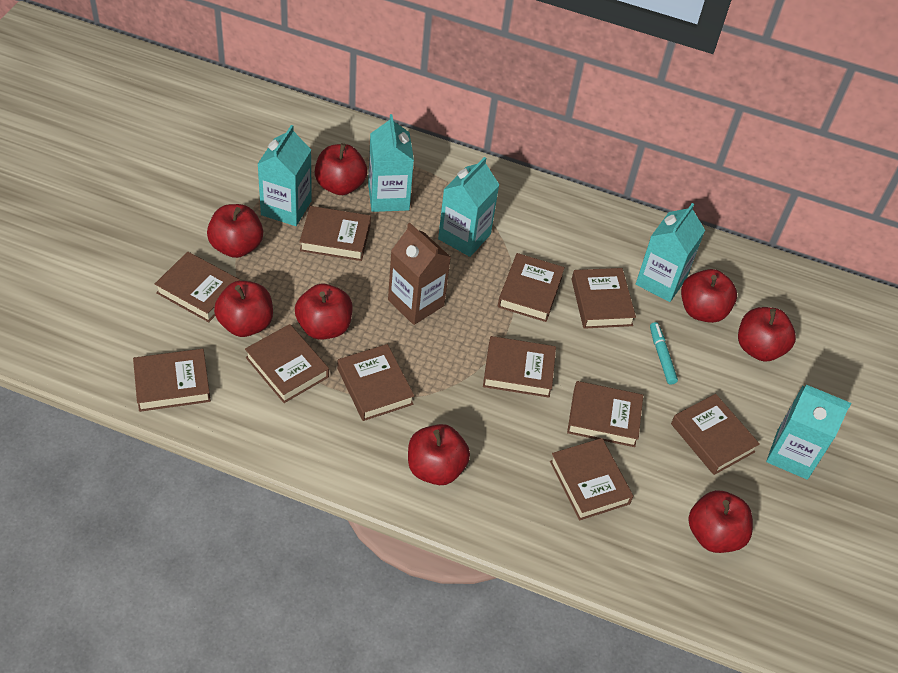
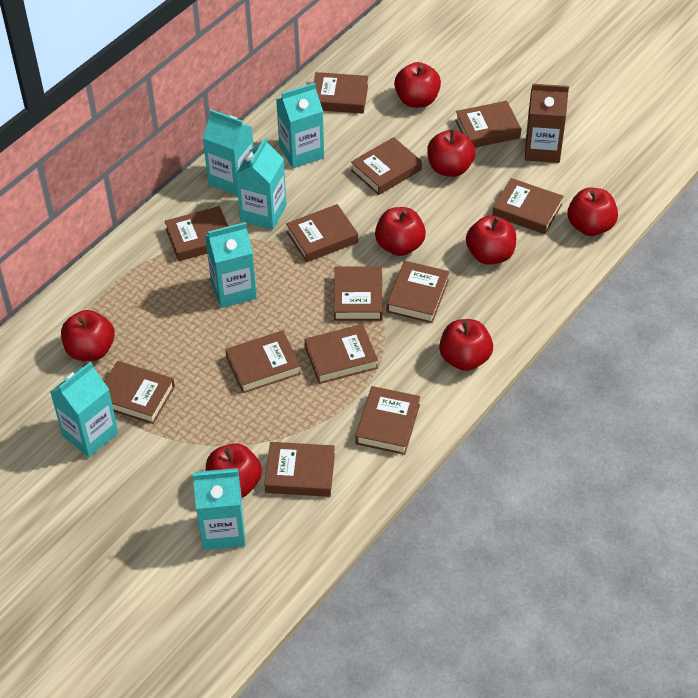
brown book: [133,349,211,412] [155,252,240,322] [245,324,329,403] [300,206,371,261] [337,344,414,421] [483,336,556,398] [498,253,565,322] [550,438,633,521] [567,381,643,447] [572,268,636,329] [671,394,760,475] = 11 -> [104,361,175,424] [165,206,228,261] [225,331,301,393] [264,442,335,497] [286,204,358,262] [304,324,378,384] [314,72,368,114] [334,266,383,321] [351,137,422,195] [355,386,420,455] [387,261,449,323] [455,101,521,148] [493,178,563,234] = 13
turquoise carton: [258,125,312,226] [368,114,414,212] [438,157,499,257] [636,203,705,302] [766,385,851,480] = 5 -> [50,362,118,457] [193,468,245,550] [203,109,254,196] [205,222,257,308] [235,137,287,230] [276,83,324,168] = 6
turquoise marker: [650,322,678,385] = 1 -> none = 0

